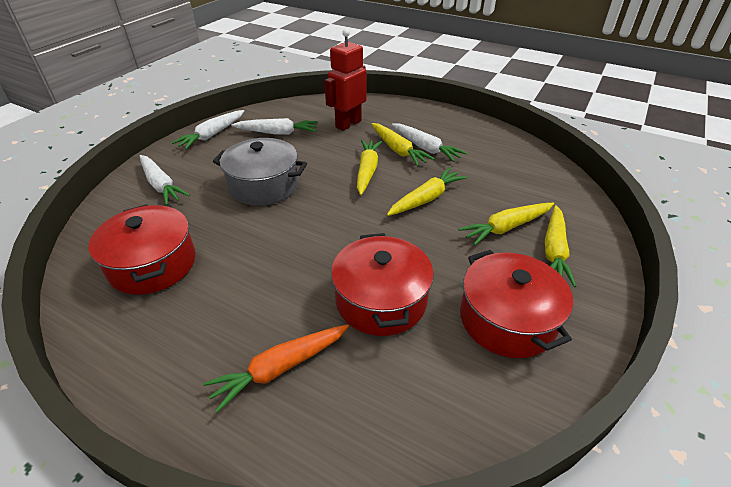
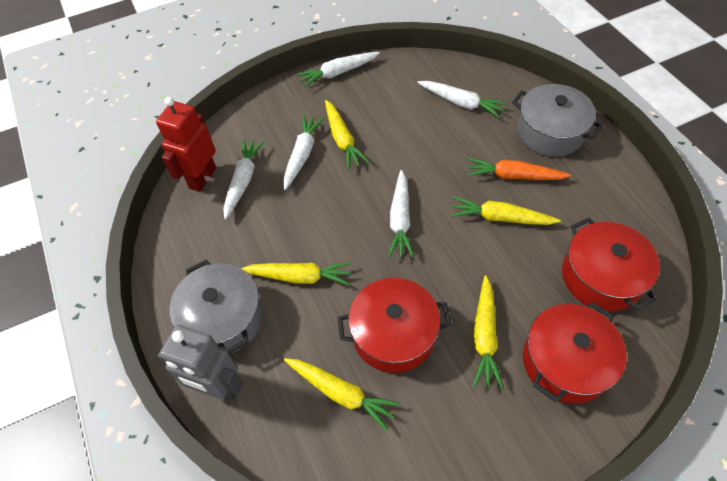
grey pot: [213,138,307,206] = 1 -> [170,260,263,354] [512,84,603,157] = 2
grey robot: none = 0 -> [157,325,243,401] = 1
white carrot: [139,155,190,205] [172,110,244,150] [231,118,318,135] [391,124,467,162] = 4 -> [223,139,264,220] [283,115,324,190] [296,52,380,88] [388,170,414,258] [417,81,507,118] = 5

